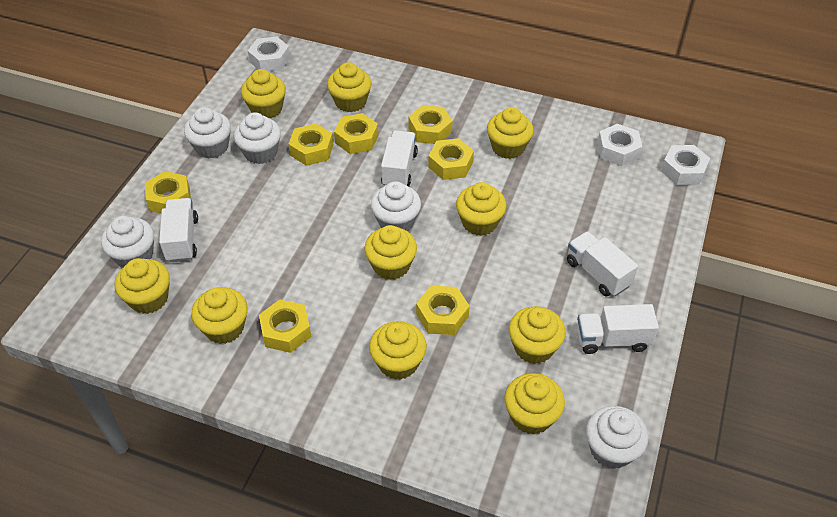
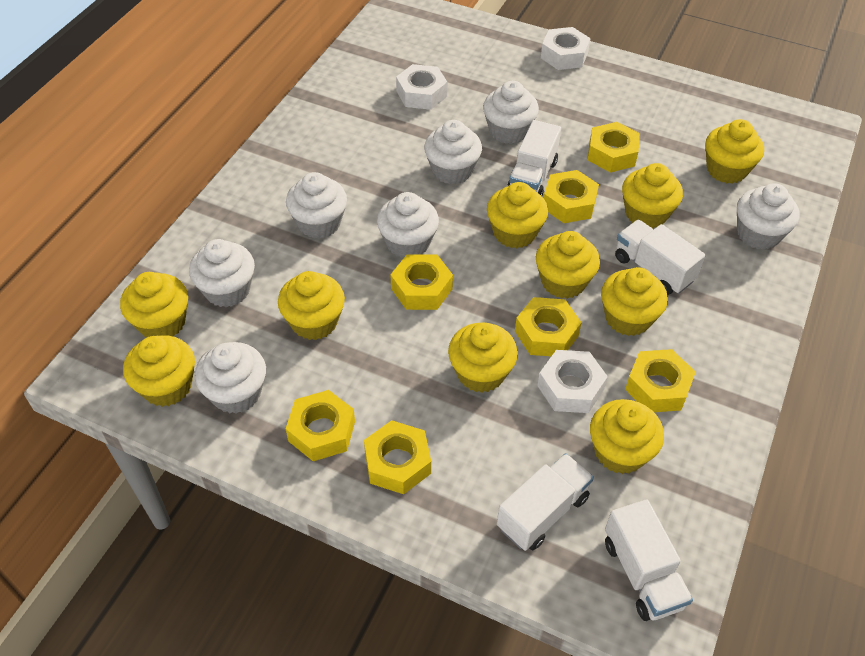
white cupcake: [101,216,154,268] [184,107,231,158] [234,112,281,164] [371,181,421,231] [586,406,648,469] = 5 -> [189,239,255,307] [195,342,266,414] [286,172,347,239] [377,192,439,258] [424,120,482,184] [483,81,539,144] [737,183,800,250] = 7

